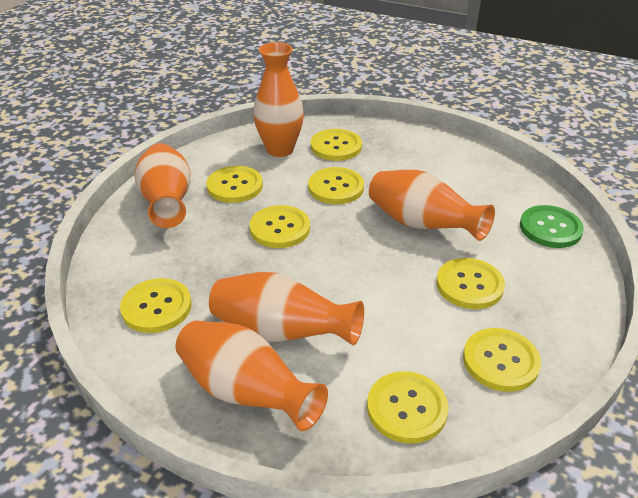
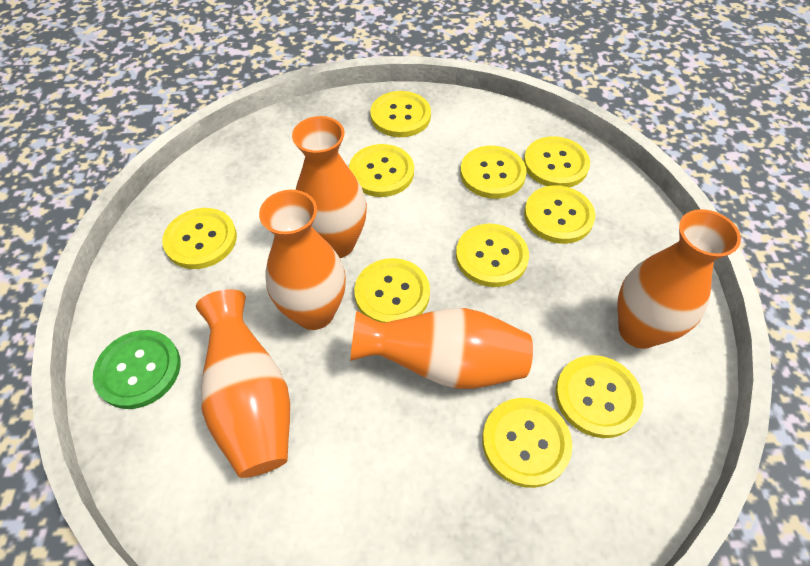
yellow button: [120,278,192,333] [206,166,263,203] [250,205,310,248] [308,167,364,204] [311,129,362,161] [367,371,449,444] [436,258,505,309] [463,328,541,392] = 8 -> [162,208,237,269] [349,144,414,197] [354,258,430,323] [370,91,431,137] [456,224,529,287] [460,146,527,199] [482,398,572,488] [524,136,590,187] [524,185,595,244] [555,355,644,438] = 10

